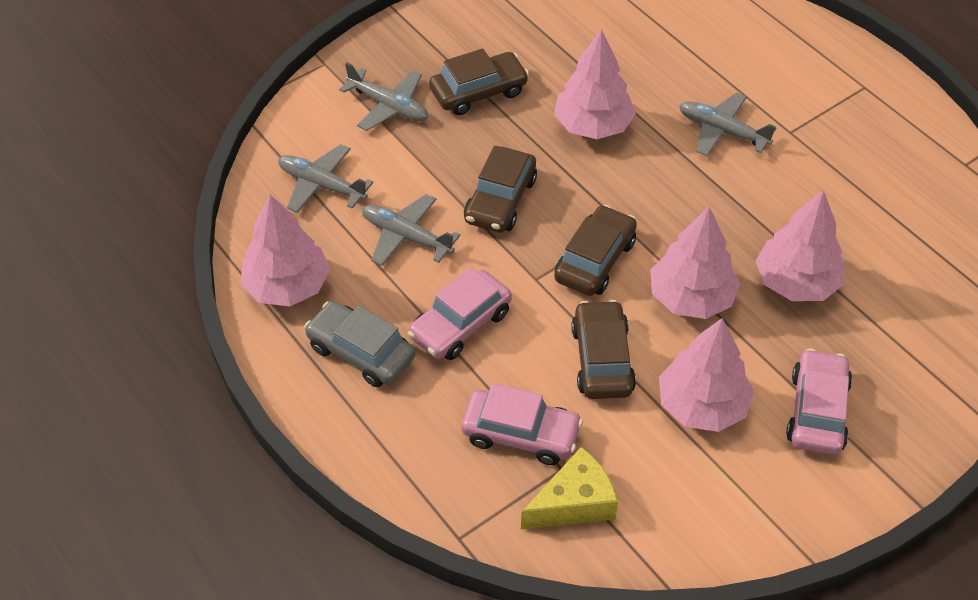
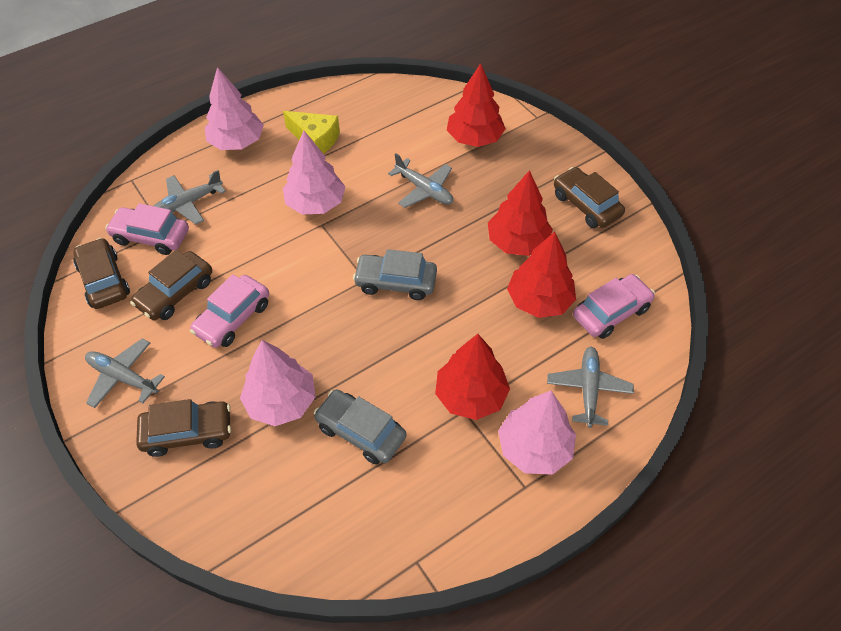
grey car: [304,301,416,387] = 1 -> [314,389,406,465] [353,249,437,300] = 2
pink tree: [241,195,330,306] [554,30,636,139] [650,207,740,319] [659,318,754,432] [756,190,845,301] = 5 -> [205,67,264,150] [240,340,316,426] [283,131,345,214] [498,391,576,475] = 4
red tree: none = 0 -> [435,334,510,420] [447,63,506,147] [488,170,553,256] [507,232,576,318] = 4

